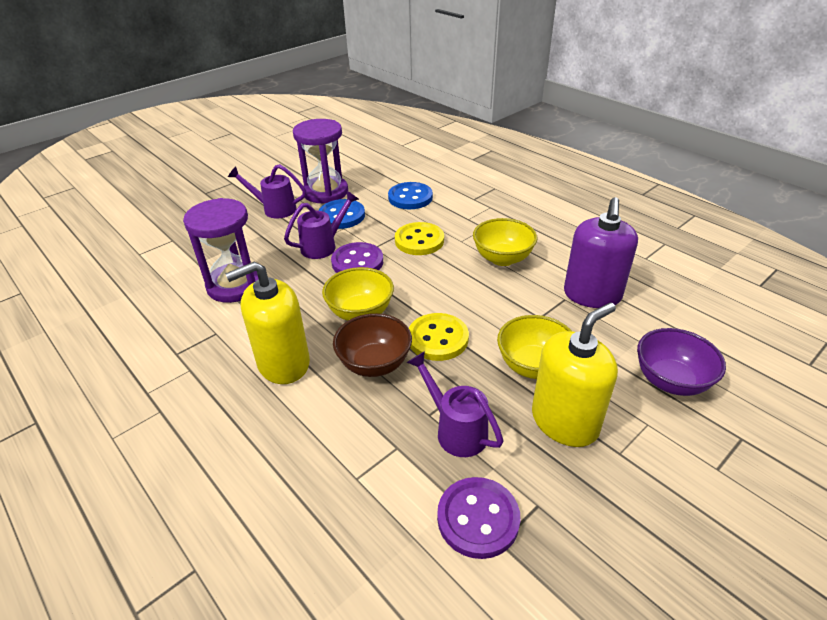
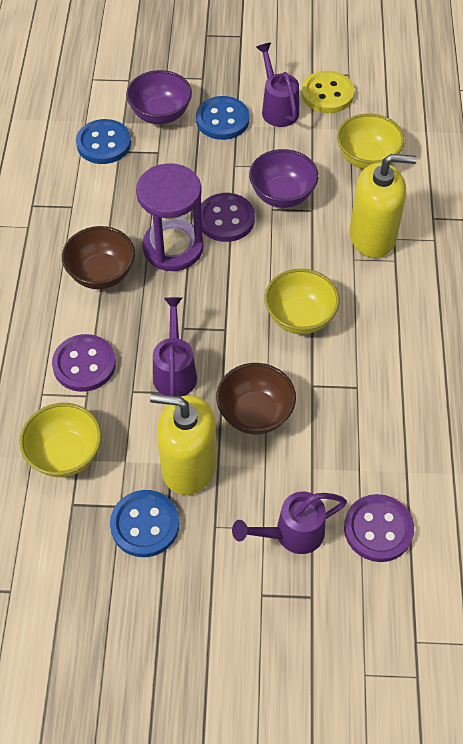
blue button: [318,199,365,229] [388,182,433,209] = 2 -> [76,119,131,164] [110,490,179,557] [196,96,249,140] = 3
brown bowl: [333,313,412,377] = 1 -> [62,226,135,289] [216,363,296,434] = 2
purple bowl: [637,328,726,396] = 1 -> [126,70,192,124] [249,149,318,208] = 2
purple button: [331,242,383,273] [437,477,520,559] = 2 -> [52,334,116,392] [201,193,255,242] [344,494,414,562] = 3
purple hourglass: [183,198,259,303] [293,119,348,203] = 2 -> [136,163,204,271] = 1
purple soap dispenser: [564,197,638,308] = 1 -> none = 0
yellow button: [395,222,444,255] [409,313,469,361] = 2 -> [301,71,355,113] = 1

